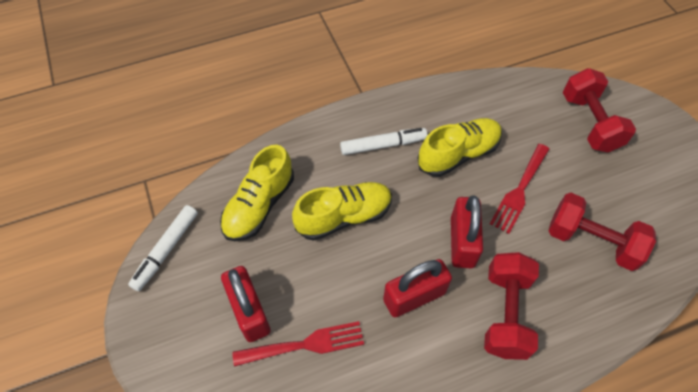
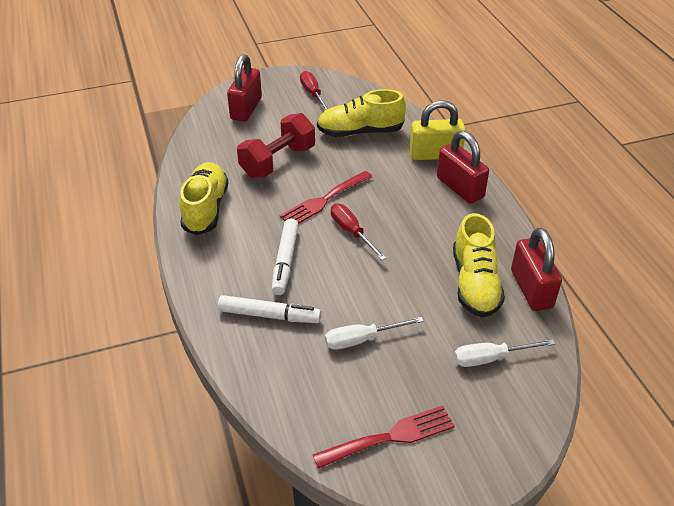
red dumbbell: [484,252,539,360] [548,193,656,271] [563,68,636,152] = 3 -> [237,113,315,178] = 1
red screwdriver: none = 0 -> [300,71,328,111] [331,204,386,260] = 2
white screwdriver: none = 0 -> [325,317,424,350] [454,339,556,367] = 2
yellow padlock: none = 0 -> [410,100,466,160] = 1

